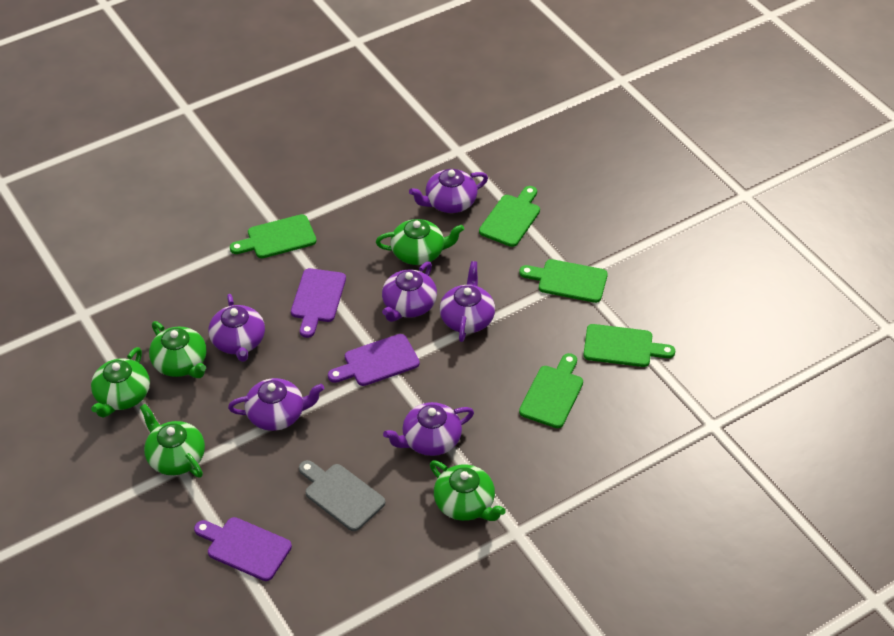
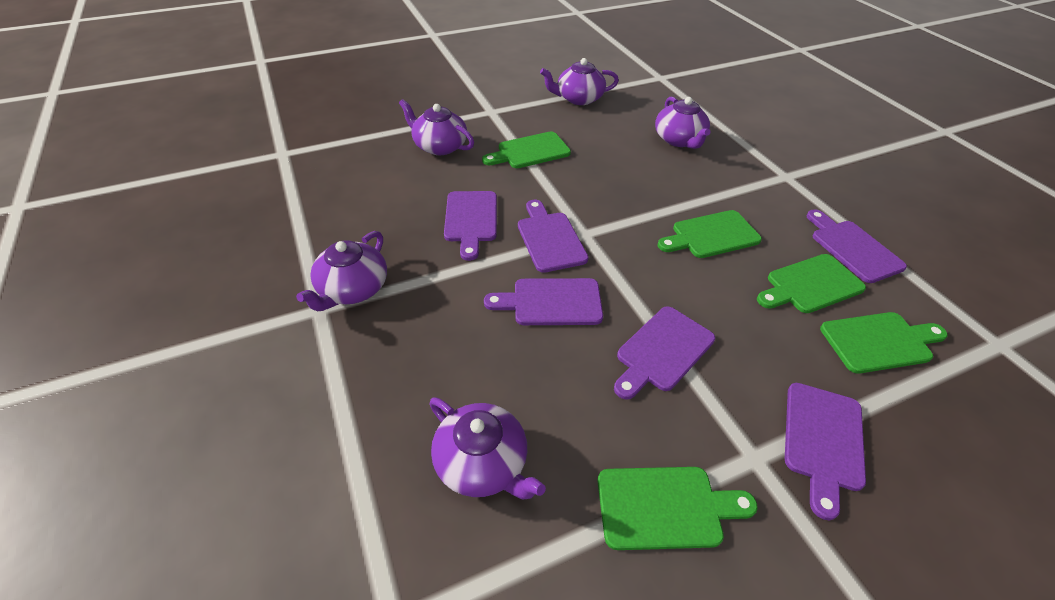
green teapot: [91,347,150,418] [140,404,205,478] [149,321,207,378] [376,219,464,265] [430,461,506,521] = 5 -> none = 0
grey cutting board: [299,460,385,531] = 1 -> none = 0
purple cutting board: [194,517,292,581] [291,268,346,338] [328,334,420,386] = 3 -> [444,191,497,261] [484,278,603,325] [518,200,589,273] [614,306,715,400] [785,383,866,521] [807,209,907,283] = 6
purple teapot: [208,294,265,362] [228,378,324,431] [382,262,437,322] [383,402,474,456] [409,169,488,213] [440,261,495,342] = 6 -> [296,231,387,311] [399,99,474,155] [429,397,546,500] [540,58,619,105] [655,97,711,149] = 5

